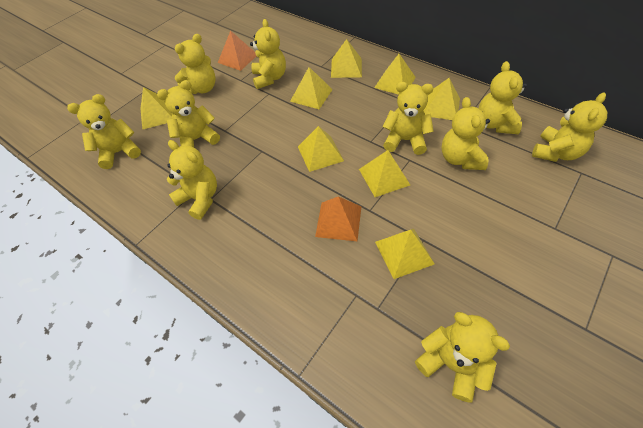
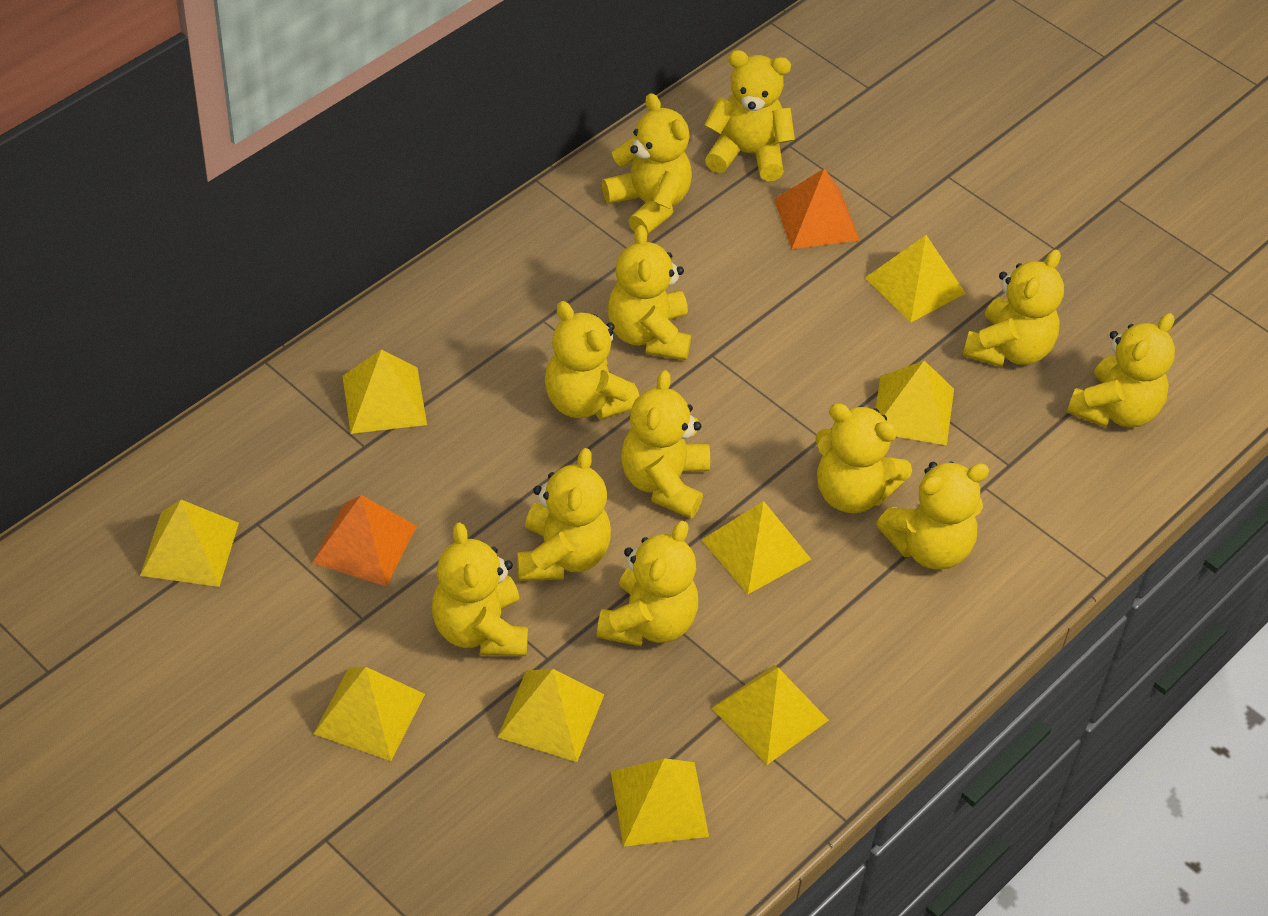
yellow pyramid: [140,87,172,130] [290,67,333,109] [298,126,344,172] [331,39,362,78] [359,150,410,197] [374,54,416,95] [375,229,435,279] [423,78,460,120] = 8 -> [140,500,239,587] [314,667,425,761] [342,349,427,434] [498,669,605,762] [611,758,709,847] [702,501,812,594] [712,665,829,765] [865,235,966,323] [875,361,954,445] = 9
yellow teddy bear: [67,94,141,169] [157,80,220,147] [167,140,217,220] [175,34,216,94] [250,19,286,89] [383,82,434,155] [415,312,510,403] [441,97,490,170] [478,61,527,134] [532,92,607,162] = 10 -> [432,522,528,656] [517,448,611,581] [545,301,640,420] [597,521,698,646] [602,93,692,235] [608,225,691,360] [621,370,710,518] [704,50,795,181] [815,403,912,513] [876,461,989,570] [963,249,1064,367] [1067,313,1175,427] = 12

